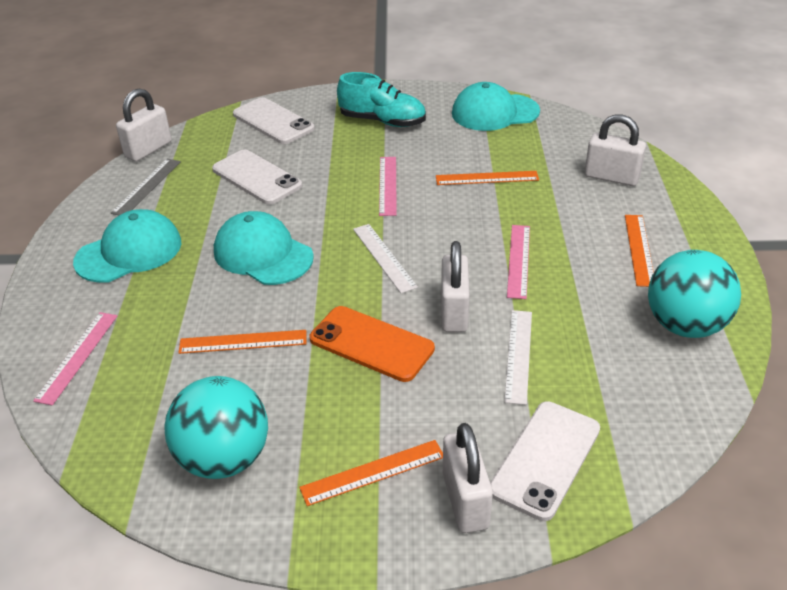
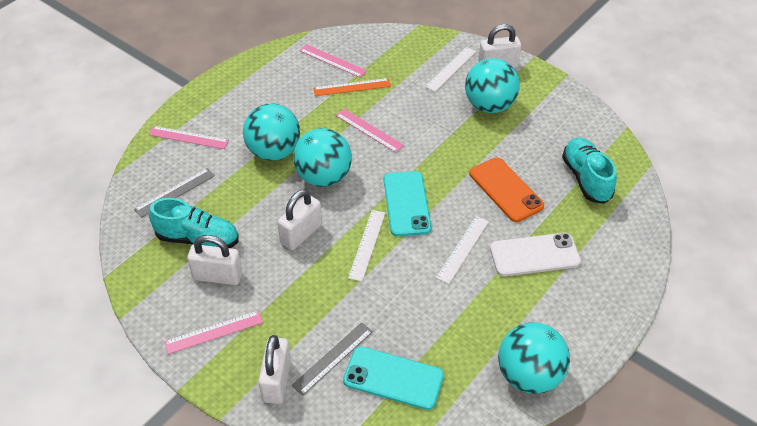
grey ruler: [111,159,181,215] = 1 -> [134,168,215,218] [291,322,373,396] = 2
orange ruler: [178,330,306,354] [299,440,443,506] [436,171,539,185] [625,215,654,287] = 4 -> [313,78,391,96] = 1
pink ruler: [33,312,117,405] [379,157,397,216] [507,225,530,299] = 3 -> [148,126,229,149] [164,310,263,354] [299,44,367,78] [336,109,404,153] = 4
turquoise ball: [165,376,268,479] [648,250,741,338] = 2 -> [243,104,300,161] [293,128,352,187] [465,58,520,113] [498,322,570,394] = 4
turquoise cap: [73,209,182,283] [214,211,314,285] [452,82,540,131] = 3 -> none = 0
turquoise phone: none = 0 -> [343,346,444,410] [384,171,432,236] = 2
turquoise shoe: [337,72,426,127] = 1 -> [149,198,239,248] [562,138,617,204] = 2
white phone: [212,150,302,205] [233,97,315,144] [490,401,600,521] = 3 -> [490,233,581,277] = 1
white ruler: [353,224,418,293] [504,310,532,405] = 2 -> [348,210,385,281] [425,47,476,92] [436,216,489,284] = 3

